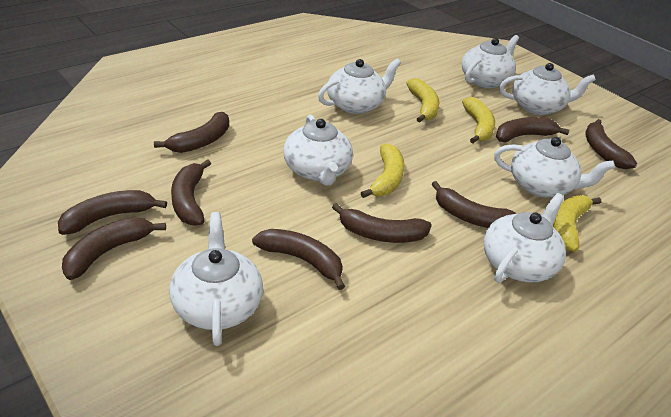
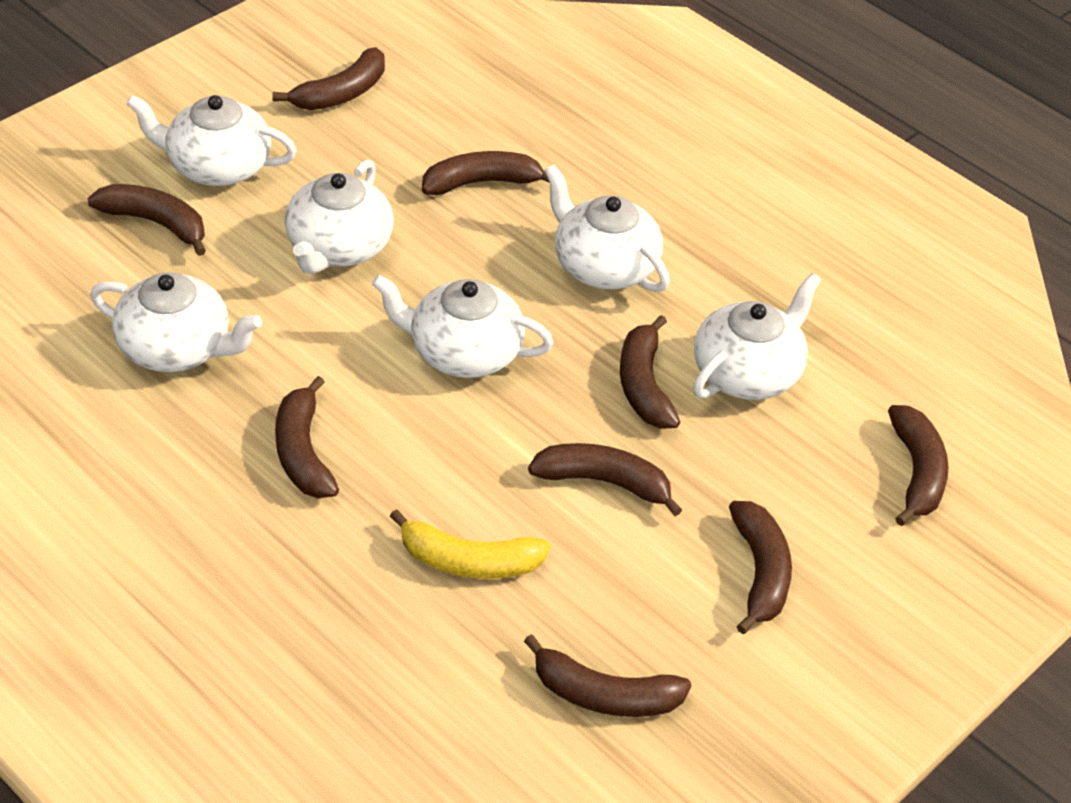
white teapot: [169,212,263,346] [283,114,353,186] [318,58,401,114] [462,35,519,88] [483,193,566,283] [494,137,615,198] [499,63,596,115] = 7 -> [90,272,262,372] [126,95,297,186] [285,159,394,274] [372,275,554,378] [544,164,670,292] [693,273,821,400] = 6
yellow banana: [361,144,405,198] [406,78,439,123] [462,97,495,143] [553,195,601,252] = 4 -> [390,509,550,579] = 1

